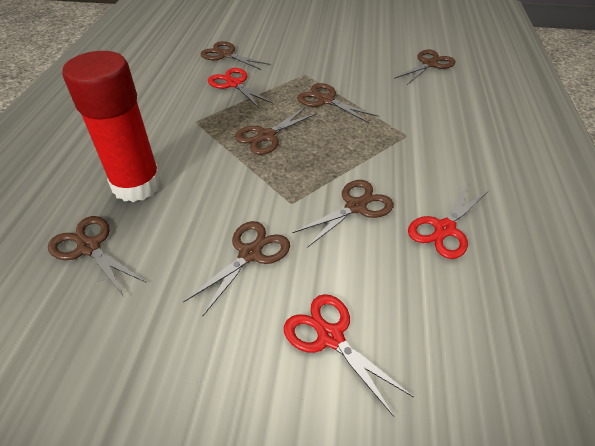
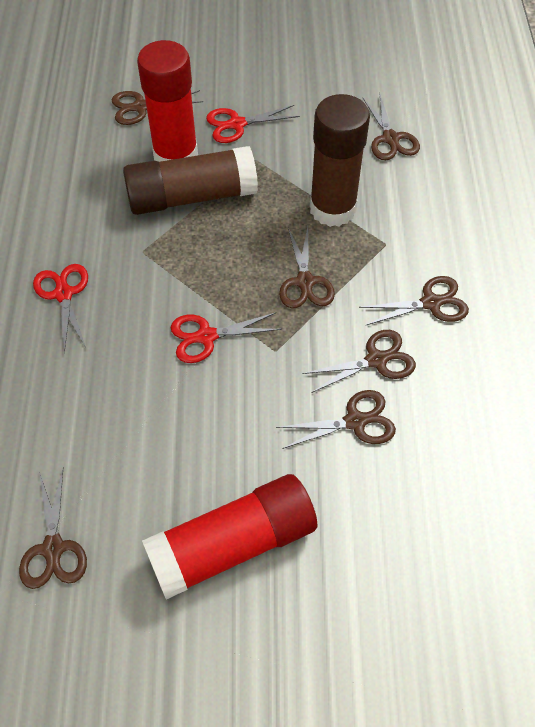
brown glue stick: none = 0 -> [123,146,258,215] [310,94,370,227] = 2
red glue stick: [62,51,162,202] = 1 -> [137,40,198,162] [142,474,318,600] = 2

